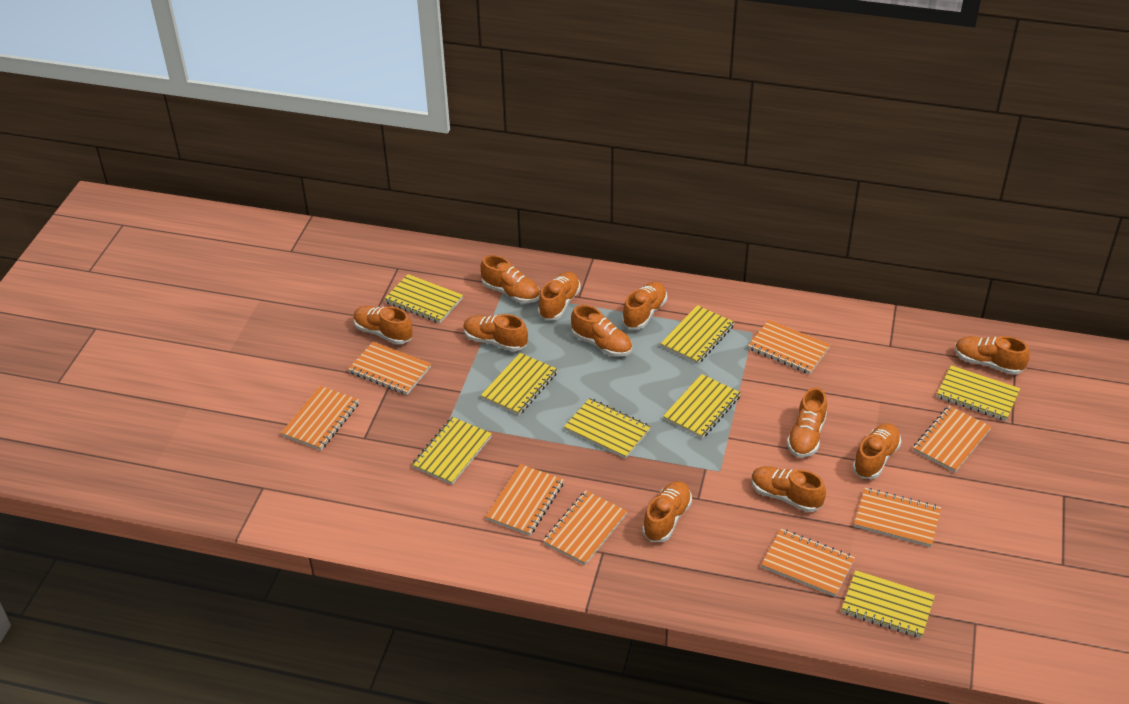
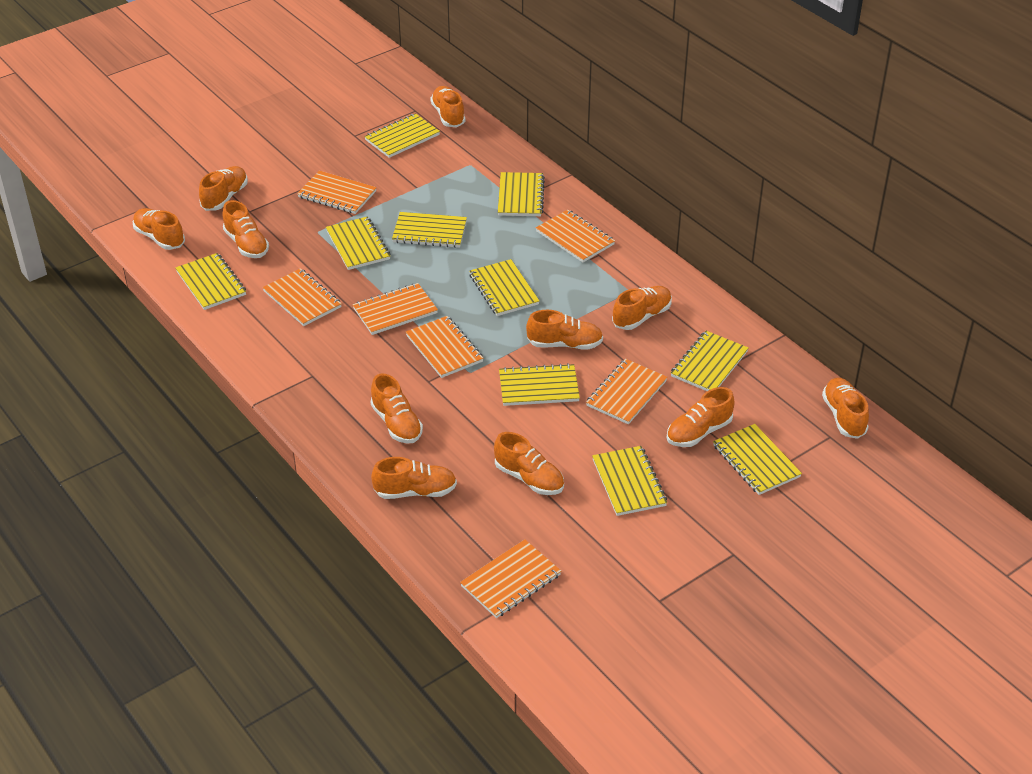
orange notebook: [281,386,359,450] [348,341,431,395] [485,464,564,536] [543,491,627,565] [748,320,830,374] [761,529,855,597] [854,488,941,547] [913,405,992,473] = 8 -> [262,268,342,326] [297,171,377,214] [353,283,438,335] [406,316,483,378] [460,539,561,618] [536,210,615,262] [586,359,668,424] = 7
yellow notebook: [384,274,463,323] [412,417,492,485] [481,353,558,415] [564,398,651,459] [661,305,734,364] [663,374,741,439] [841,570,935,638] [937,365,1020,421] = 8 -> [175,253,246,310] [326,217,391,270] [364,113,440,158] [392,212,467,248] [469,259,539,316] [498,172,545,216] [499,363,580,406] [592,446,667,516] [671,331,748,391] [713,424,802,495] = 10

